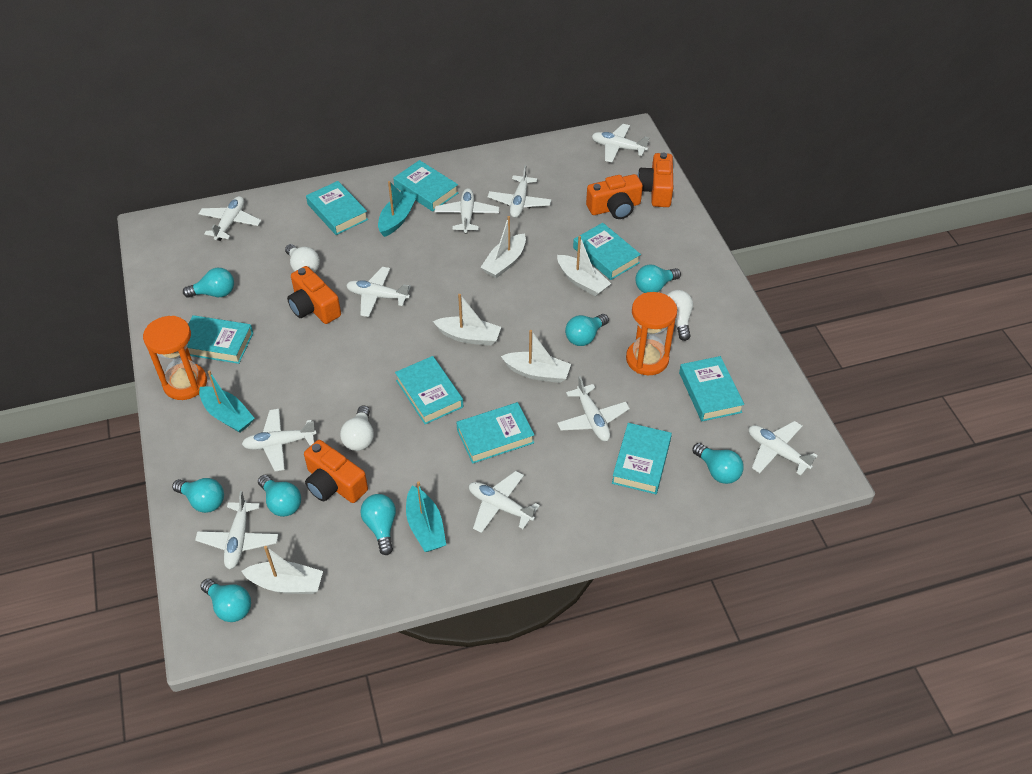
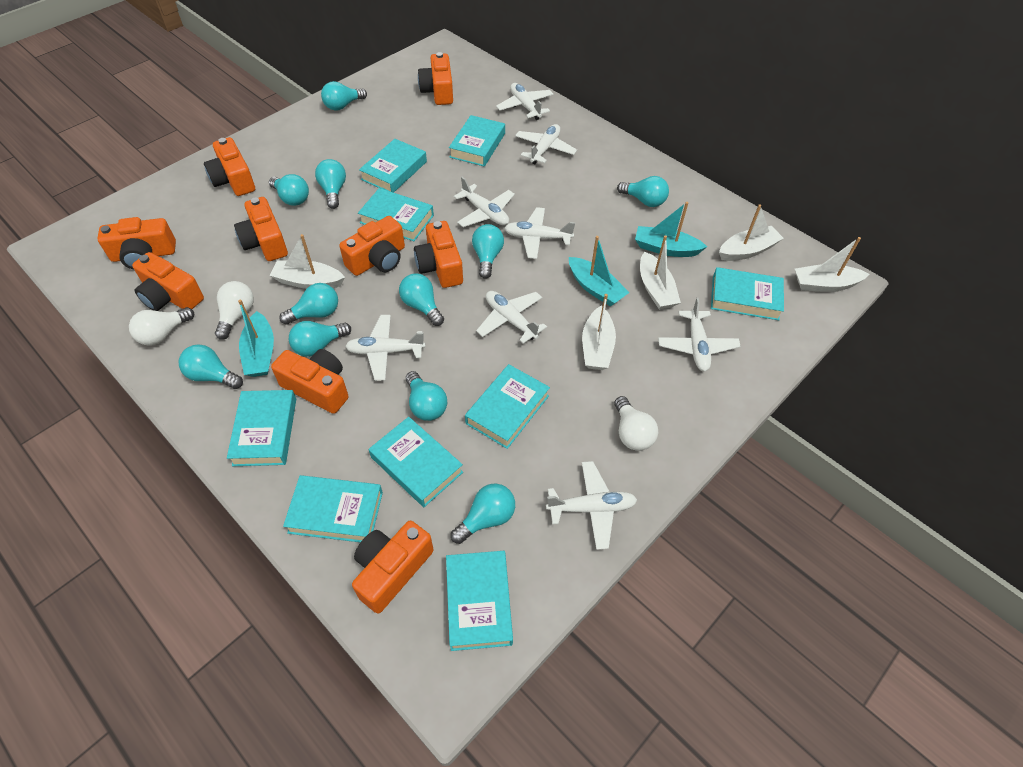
orange camera: [287,266,341,324] [304,440,368,503] [586,174,643,219] [638,152,673,207] = 4 -> [97,217,176,269] [132,252,204,311] [204,137,255,196] [234,197,288,261] [271,349,349,414] [339,216,405,276] [352,520,434,614] [414,221,463,288] [418,52,453,105] = 9
orange hourglass: [143,316,207,400] [626,292,677,375] = 2 -> none = 0
turquoise book: [187,315,253,364] [306,181,368,235] [393,160,458,212] [395,356,463,425] [456,402,534,464] [573,223,641,280] [612,423,672,494] [679,356,744,421] = 8 -> [227,390,296,466] [283,475,383,542] [358,188,434,241] [359,139,427,193] [369,417,463,507] [446,551,513,651] [449,115,505,167] [465,364,550,449] [711,267,784,320] = 9
turquoise light bulb: [172,478,224,513] [183,268,234,298] [200,579,251,622] [258,475,301,517] [360,494,396,555] [565,314,609,346] [635,264,681,293] [692,443,744,484] = 8 -> [178,344,243,389] [269,174,309,206] [279,283,338,325] [289,321,351,357] [315,159,346,209] [321,81,367,110] [399,273,444,326] [406,371,447,421] [451,483,515,544] [472,224,504,279] [617,176,669,207] = 11
white plane: [195,491,278,569] [198,196,261,241] [242,409,317,471] [346,267,411,317] [435,188,499,234] [469,471,540,533] [488,165,551,218] [557,376,630,441] [592,124,649,162] [749,421,818,476] = 10 -> [345,315,425,381] [454,177,515,227] [476,291,547,343] [496,83,553,120] [504,207,575,259] [515,124,577,164] [546,461,637,550] [658,298,741,371] = 8

